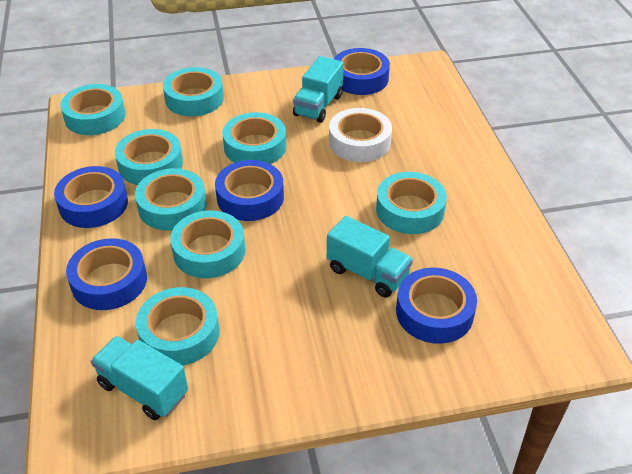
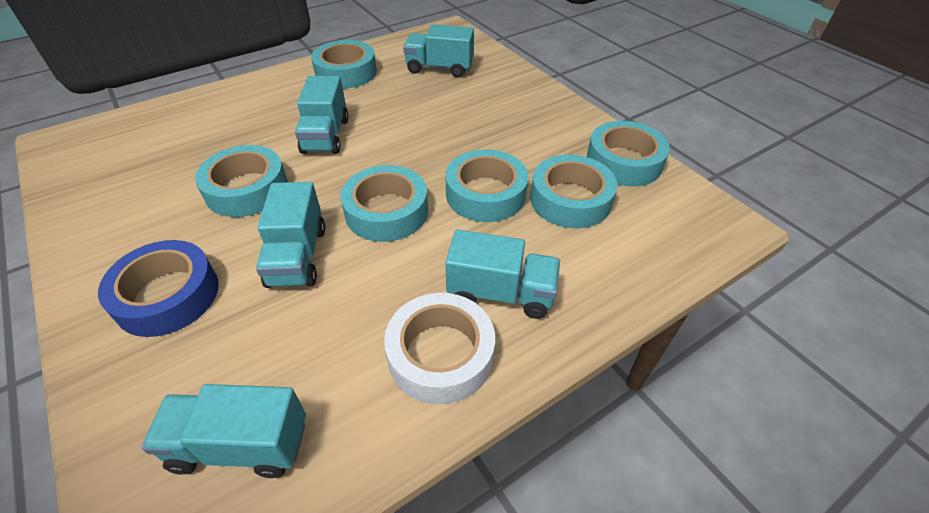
blue tape: [54,166,128,228] [66,238,147,310] [215,160,284,221] [334,48,390,95] [396,268,477,344] = 5 -> [98,240,219,337] = 1
turquoise tape: [60,84,125,135] [115,129,183,185] [135,168,207,230] [136,287,219,366] [163,67,224,116] [170,210,245,278] [222,112,286,164] [376,172,447,234] = 8 -> [195,145,288,217] [311,40,377,89] [340,165,428,242] [445,149,528,222] [530,155,617,228] [587,121,670,186] = 6
turquoise truck: [91,336,188,420] [293,56,344,123] [327,216,413,297] = 3 -> [142,384,306,478] [256,182,325,288] [295,76,349,154] [403,24,474,78] [445,230,560,319] = 5

